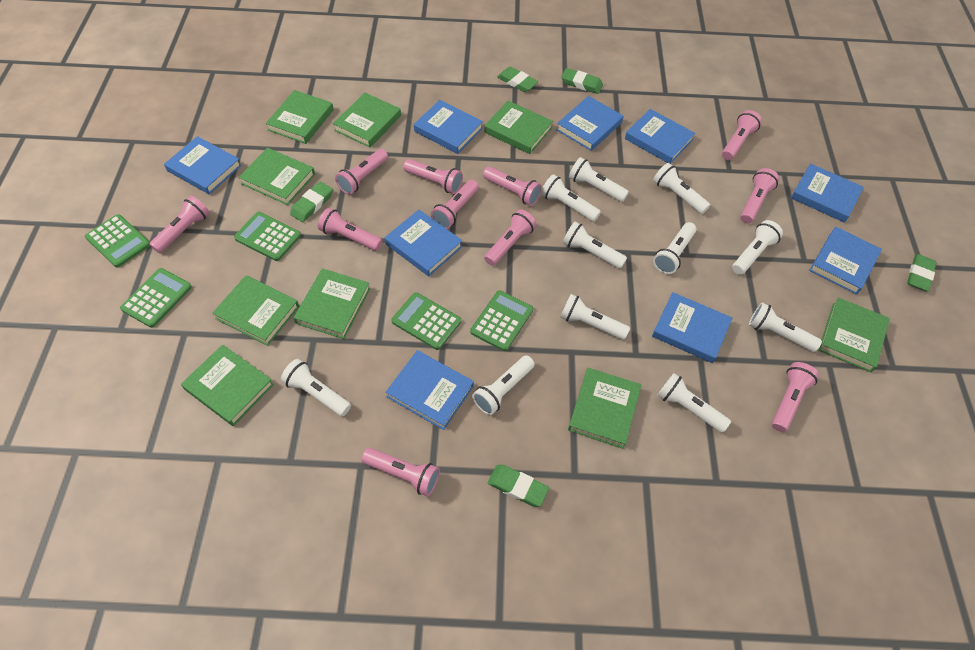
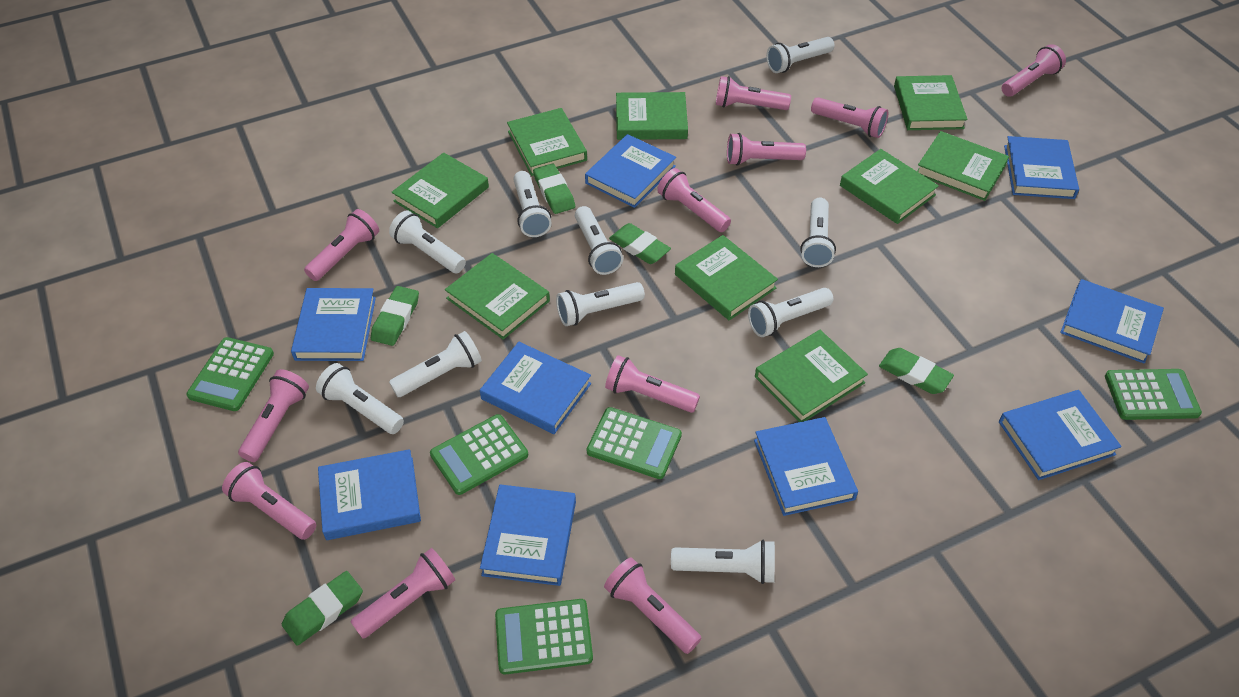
white flashlight: [281,359,351,417] [472,355,535,415] [541,174,601,222] [560,294,630,340] [563,222,627,269] [569,157,629,202] [653,163,710,214] [653,222,696,274] [658,373,731,433] [732,220,783,275] [749,302,822,352] = 11 -> [316,363,404,434] [389,210,466,273] [389,331,482,397] [513,171,552,237] [556,282,645,326] [575,206,623,275] [671,540,775,584] [748,288,833,337] [766,37,834,73] [800,198,836,267] = 10

